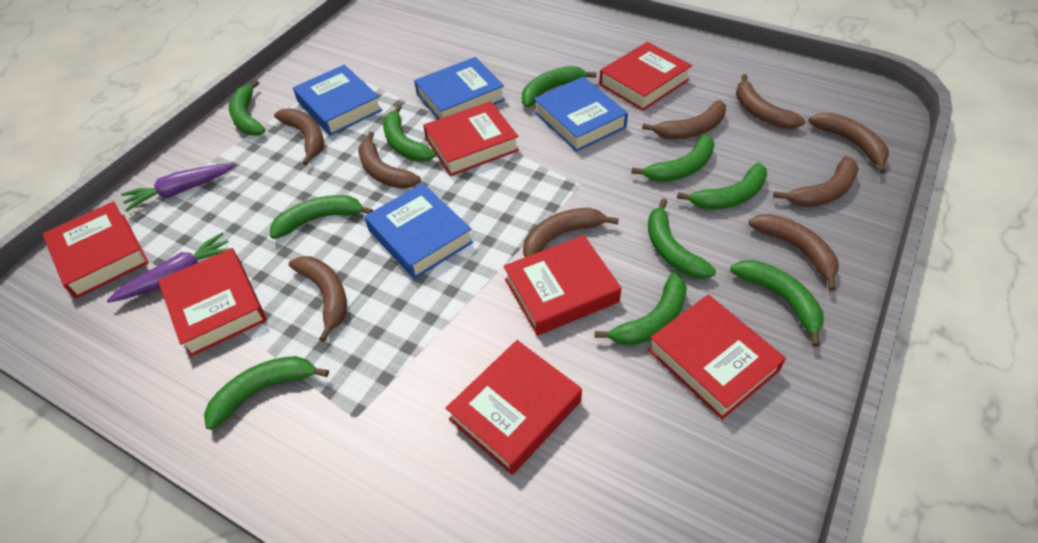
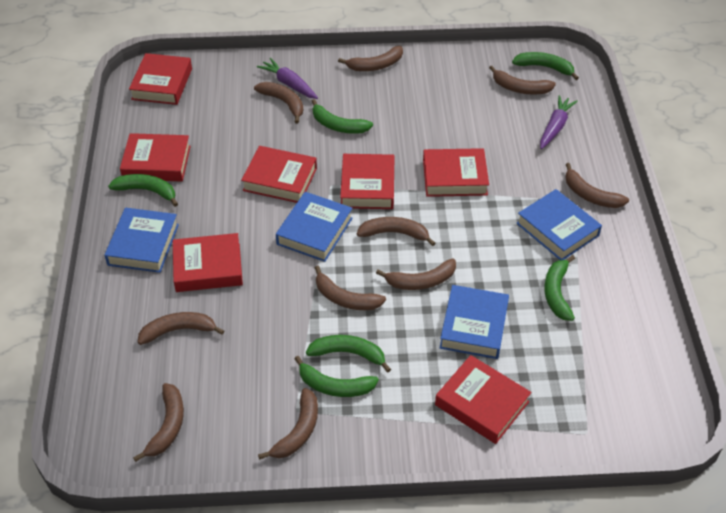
brown banana: [274,108,324,165] [289,256,347,342] [358,132,421,189] [523,208,619,257] [642,100,726,139] [736,74,805,129] [748,214,839,291] [773,156,859,207] [809,112,889,174] = 9 -> [133,383,184,462] [138,312,224,345] [254,82,303,123] [258,388,318,460] [315,266,386,310] [338,46,403,71] [357,217,435,246] [376,258,456,290] [489,66,556,95] [565,163,629,208] = 10
green banana: [204,356,329,430] [229,80,265,136] [270,195,373,239] [383,104,436,162] [522,66,597,107] [595,272,687,346] [631,134,714,182] [648,198,716,279] [677,162,767,210] [730,260,823,347] = 10 -> [108,174,178,207] [294,356,379,397] [306,335,391,373] [312,99,373,134] [512,52,579,80] [544,255,575,321] = 6

